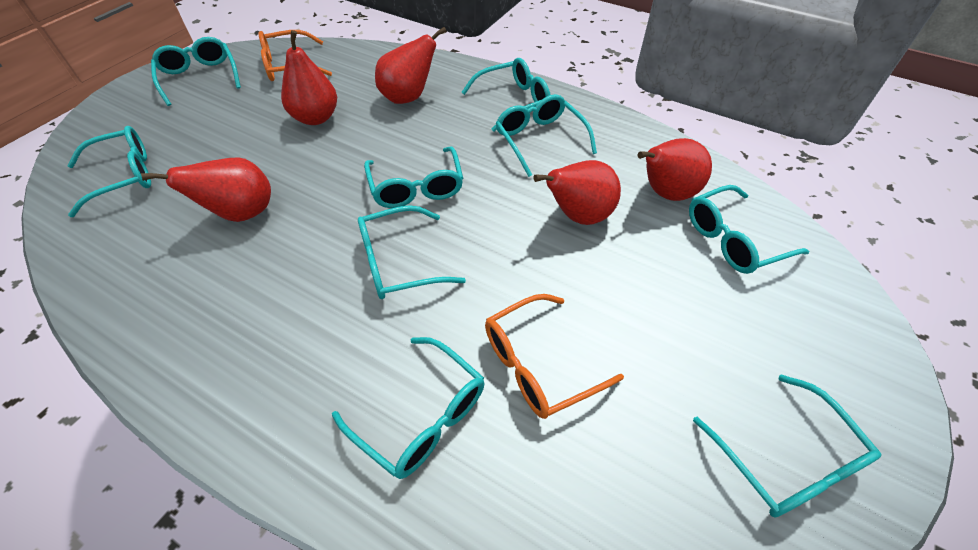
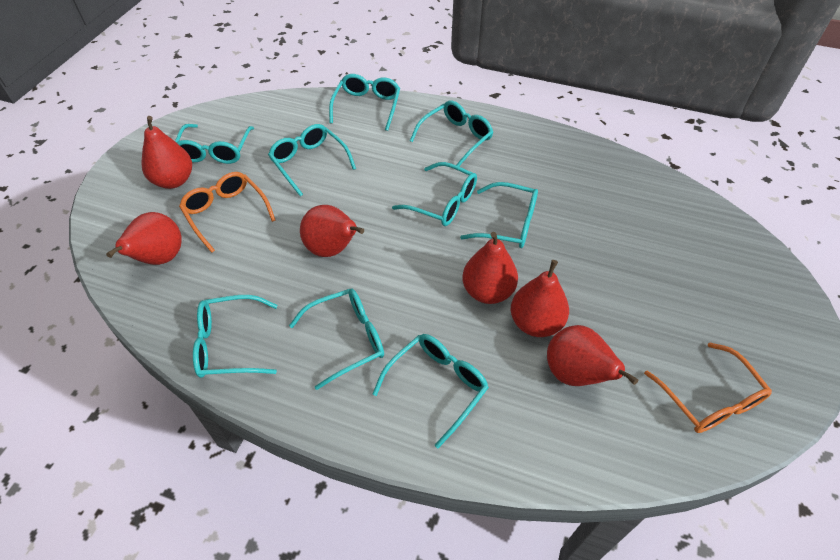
red pear: [141,157,271,222] [281,30,337,125] [375,27,447,104] [534,160,621,225] [638,138,712,201] = 5 -> [106,212,182,265] [141,116,192,189] [300,205,364,257] [462,232,518,304] [511,260,569,337] [547,325,638,386] = 6

